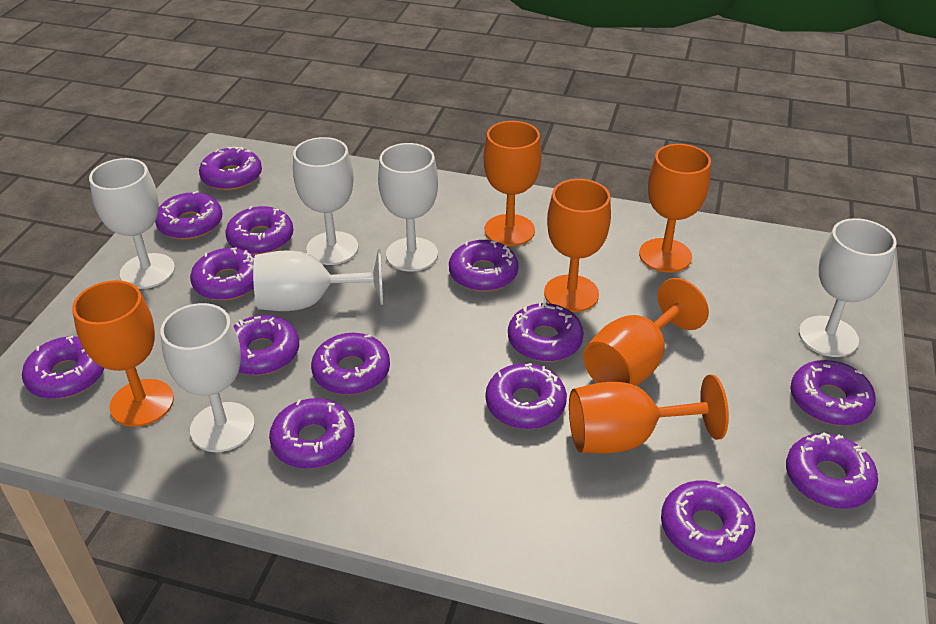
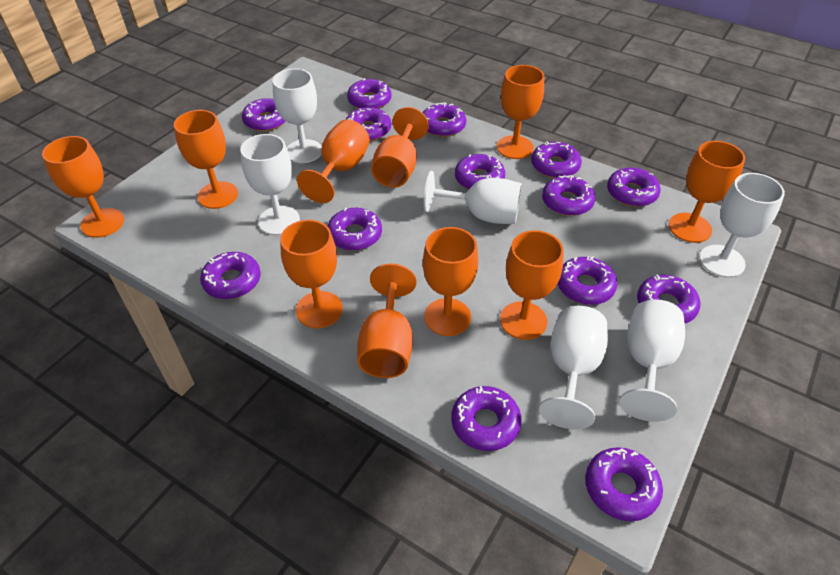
orange goblet: [72,280,174,427] [484,121,542,246] [544,179,611,312] [569,375,729,454] [583,278,709,386] [639,144,711,273] = 6 -> [42,136,124,238] [174,110,238,209] [280,220,343,328] [297,119,370,203] [357,264,416,378] [371,107,429,188] [423,227,478,336] [497,65,544,159] [500,230,564,340] [669,141,745,243] = 10

